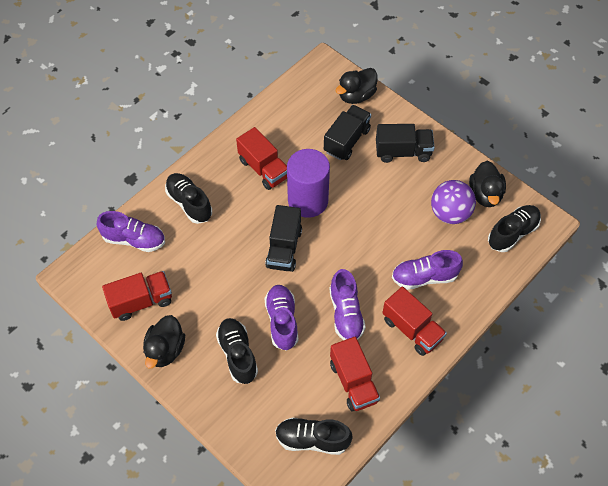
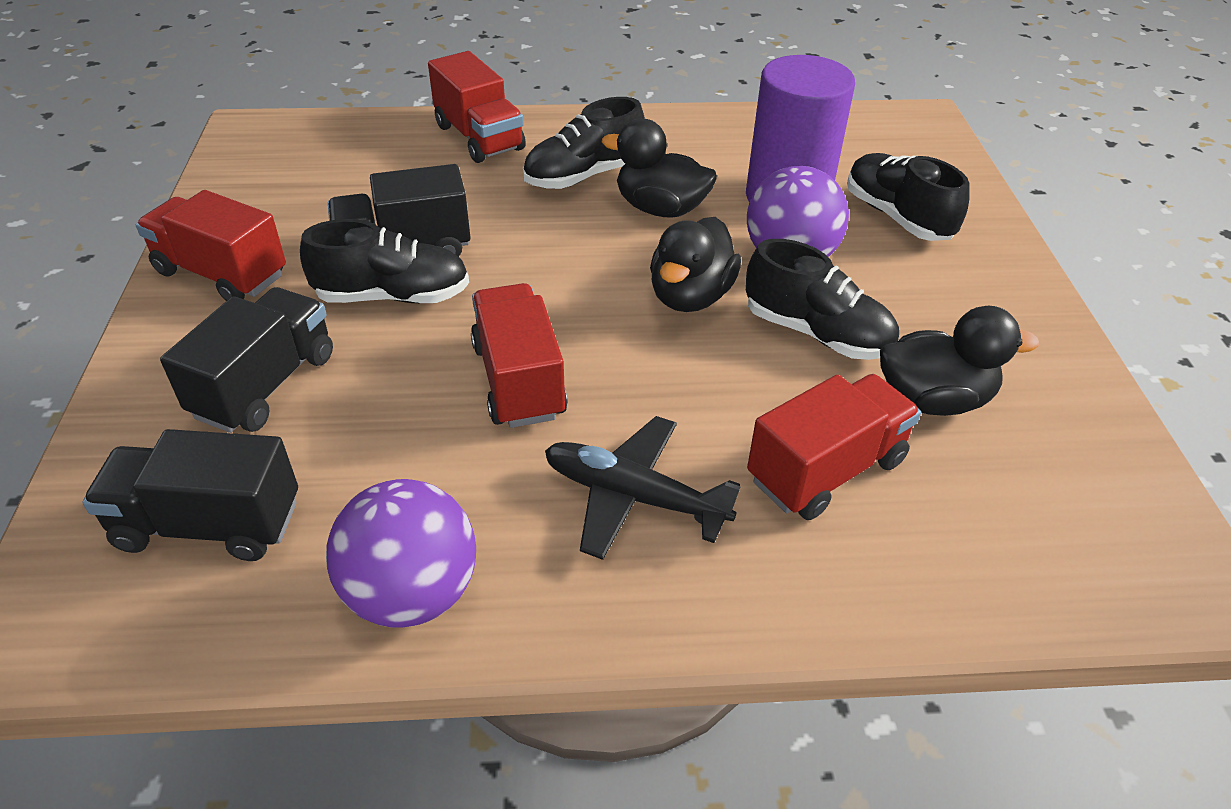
black plane: none = 0 -> [545,416,741,560] = 1
purple ball: [431,180,476,224] = 1 -> [326,479,476,627] [747,166,849,257] = 2
purple shoe: [97,211,165,252] [264,285,298,351] [329,269,366,340] [392,250,463,290] = 4 -> none = 0

